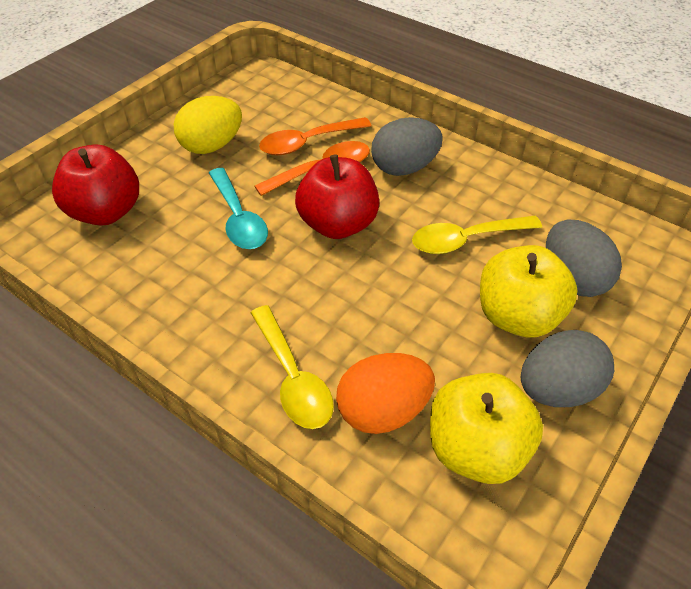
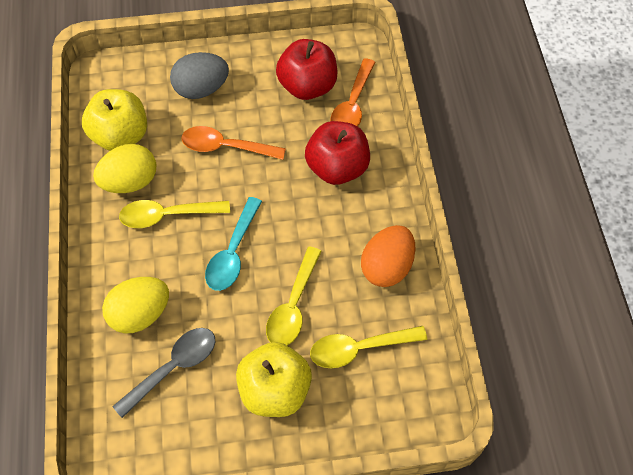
grey egg: [371,117,443,176] [521,330,614,407] [546,220,622,297] = 3 -> [170,52,229,99] = 1
grey spoon: none = 0 -> [112,328,215,418] = 1
yellow egg: [174,96,242,154] = 1 -> [93,144,156,193] [102,277,169,334] = 2
yellow spoon: [251,305,334,429] [412,216,542,254] = 2 -> [119,200,230,228] [266,247,322,345] [310,326,427,368] = 3

